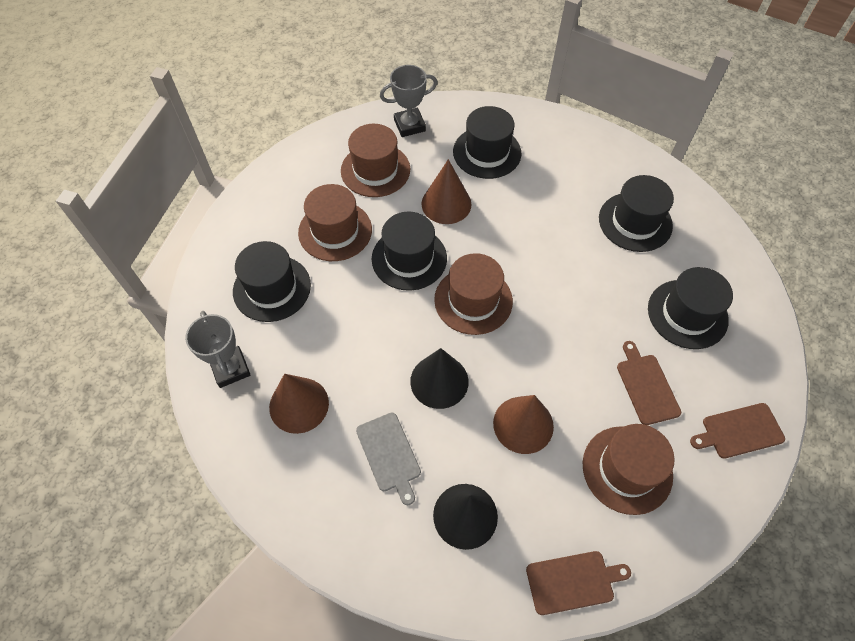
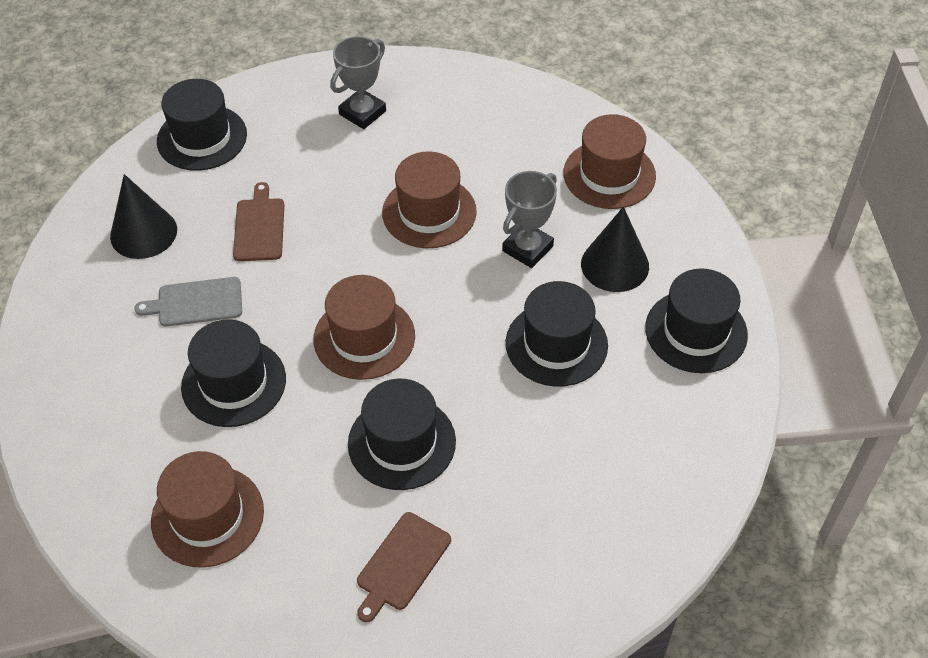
brown cone: [269,374,329,434] [422,159,472,224] [493,395,554,454] = 3 -> none = 0
brown cutting board: [526,551,631,615] [617,341,681,425] [690,403,785,458] = 3 -> [233,182,284,261] [357,512,451,622] = 2

